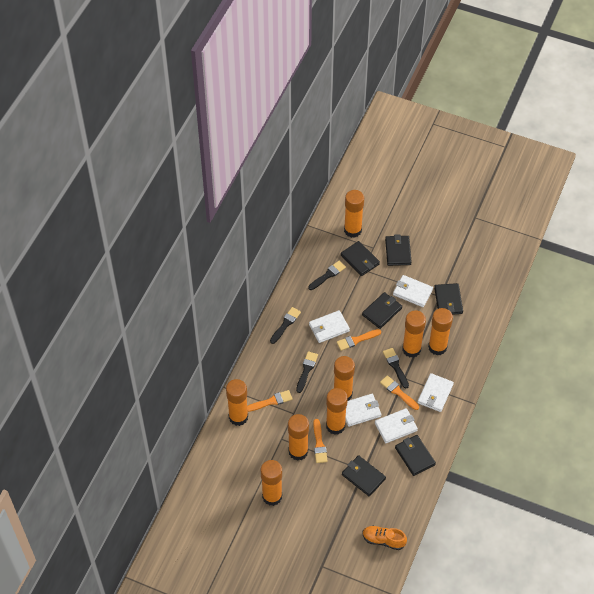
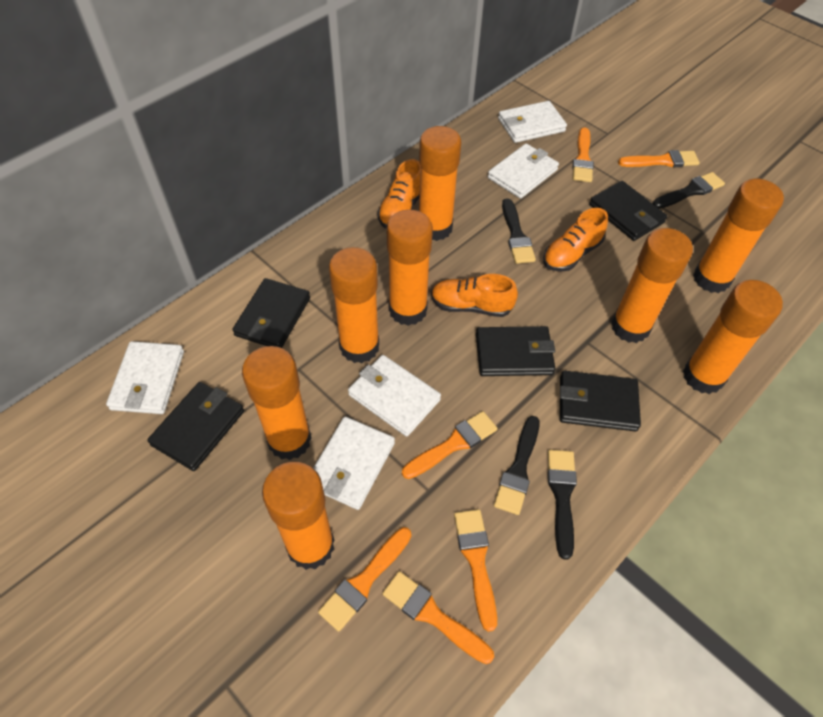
black wallet: [341,241,380,276] [342,455,386,496] [362,292,402,329] [385,234,412,266] [395,435,436,476] [434,283,463,315] = 6 -> [147,382,244,471] [232,278,310,348] [476,326,556,376] [560,371,641,431] [589,181,667,241] = 5
orange brush: [247,390,293,412] [313,419,328,463] [337,329,381,351] [380,375,419,410] = 4 -> [318,527,411,632] [382,571,494,664] [402,411,498,479] [454,509,497,632] [573,127,594,182] [618,150,700,167] = 6
orange shoe: [363,526,407,550] = 1 -> [378,159,421,228] [431,274,518,317] [543,208,608,272] = 3

